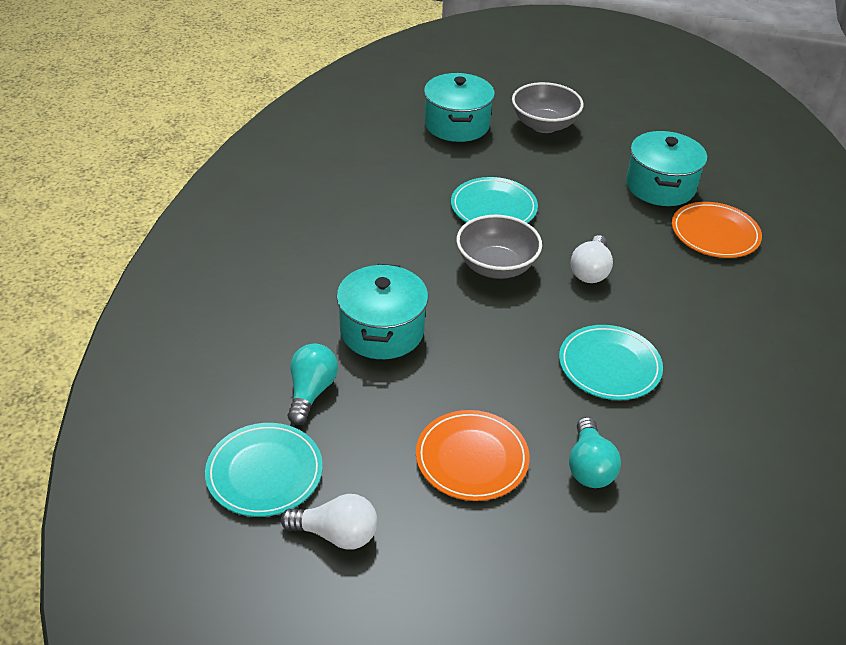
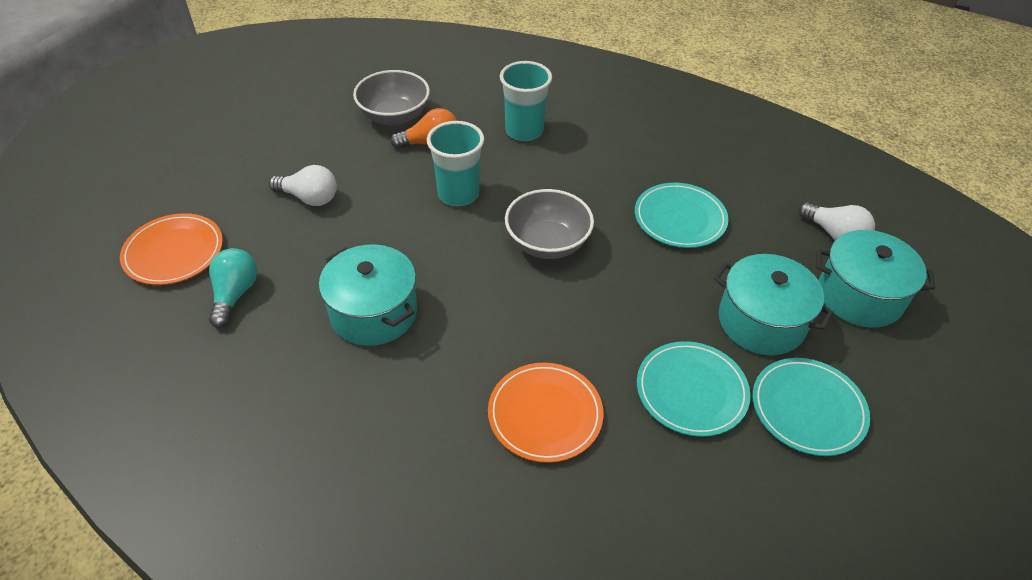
orange light bulb: none = 0 -> [390,108,457,149] = 1
turquoise cup: none = 0 -> [427,121,484,206] [500,61,552,141] = 2
turquoise light bulb: [288,344,338,425] [569,417,621,488] = 2 -> [209,248,257,328] = 1

